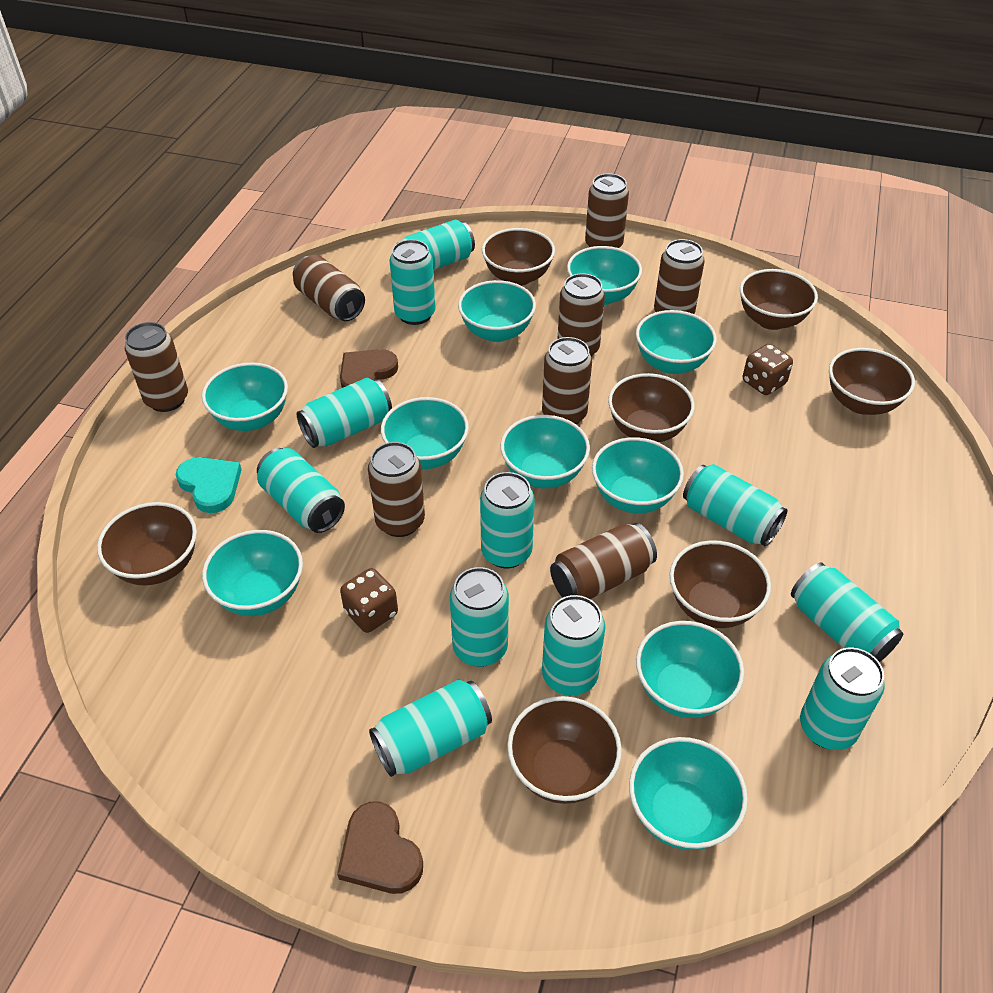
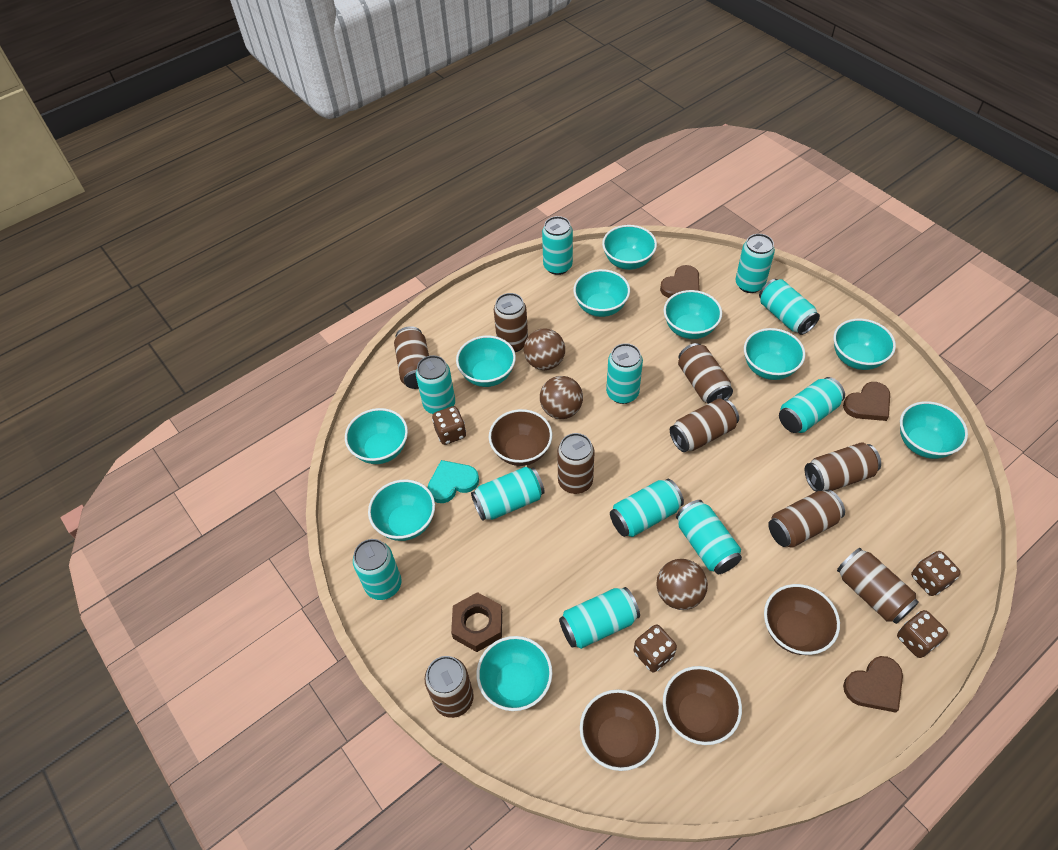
brown ball: none = 0 -> [524,328,565,370] [540,376,583,419] [656,559,708,610] = 3
brown bowl: [97,502,197,586] [482,228,555,286] [507,696,622,804] [608,373,695,442] [669,540,771,628] [740,269,818,330] [829,348,915,415] = 7 -> [489,409,552,466] [580,689,659,771] [663,666,742,745] [764,584,840,655] = 4
brown can: [125,322,188,412] [293,255,365,321] [368,442,425,537] [542,337,592,425] [550,523,657,599] [557,273,605,357] [585,173,629,248] [654,239,705,314] = 8 -> [394,326,429,389] [424,656,474,718] [494,293,528,352] [557,433,594,494] [670,399,739,452] [678,343,733,404] [768,490,845,548] [805,442,881,492] [837,548,919,624] = 9
brown dice: [340,568,398,633] [743,344,793,395] = 2 -> [432,406,466,445] [634,624,677,672] [897,610,948,658] [911,551,961,596] = 4
brown heart: [337,801,423,894] [340,349,398,388] = 2 -> [660,265,700,298] [843,382,890,421] [843,656,903,713] = 3
brown nut: none = 0 -> [451,592,502,652] = 1

